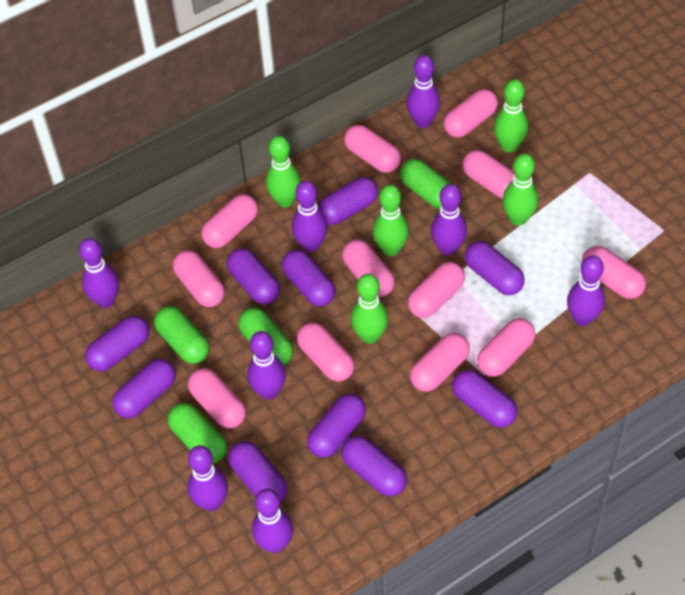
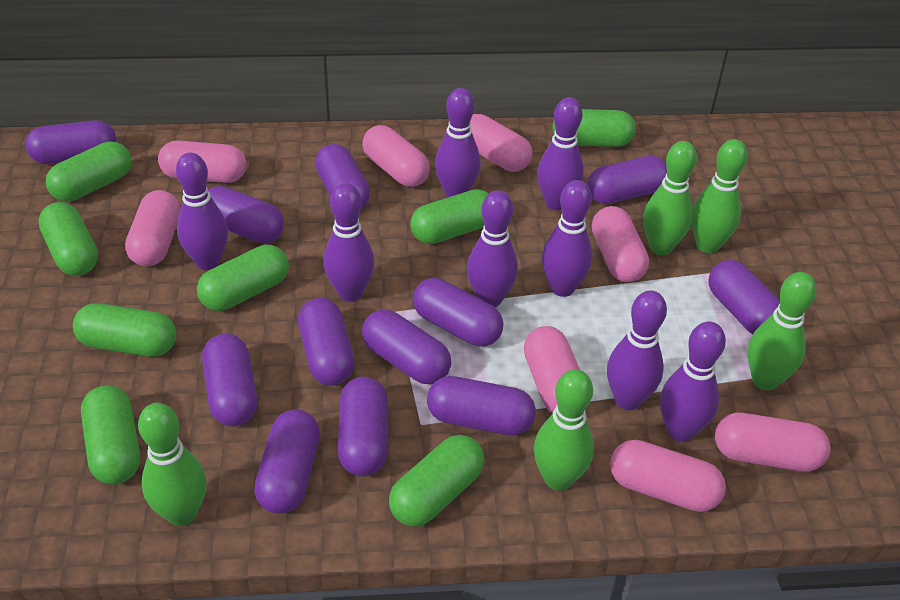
green capsule: [154,306,209,364] [167,403,227,464] [238,308,293,366] [400,159,452,209] = 4 -> [38,202,98,276] [46,141,132,202] [73,303,176,357] [81,385,140,485] [197,245,289,311] [389,435,485,527] [411,189,489,244] [552,109,636,147] = 8
pink capsule: [173,250,225,307] [188,368,246,428] [202,194,258,248] [297,322,355,382] [342,239,395,297] [344,125,401,173] [408,262,465,318] [410,333,470,392] [444,89,498,138] [462,150,515,199] [477,318,535,377] [582,246,646,299] = 12 -> [125,190,181,266] [158,140,247,183] [362,125,430,187] [470,114,532,172] [524,326,580,413] [592,206,649,282] [610,440,726,512] [715,413,831,472] = 8
purple capsule: [85,315,150,371] [112,359,176,418] [227,248,280,305] [228,441,288,503] [282,249,335,306] [307,394,366,458] [318,177,378,225] [341,436,407,496] [452,370,518,428] [465,241,525,295] = 10 -> [25,120,117,164] [202,334,257,427] [208,186,284,243] [254,409,320,514] [298,298,355,385] [315,144,370,209] [338,377,388,476] [362,310,451,384] [413,278,503,347] [427,376,536,436] [587,155,667,204] [708,260,780,334] = 12

